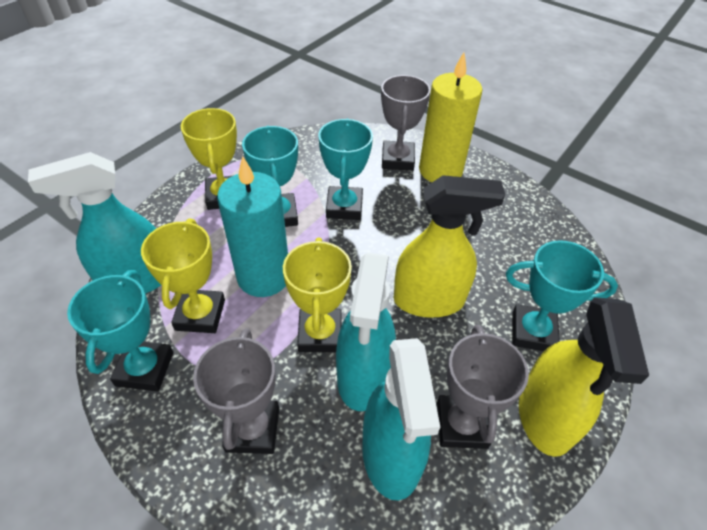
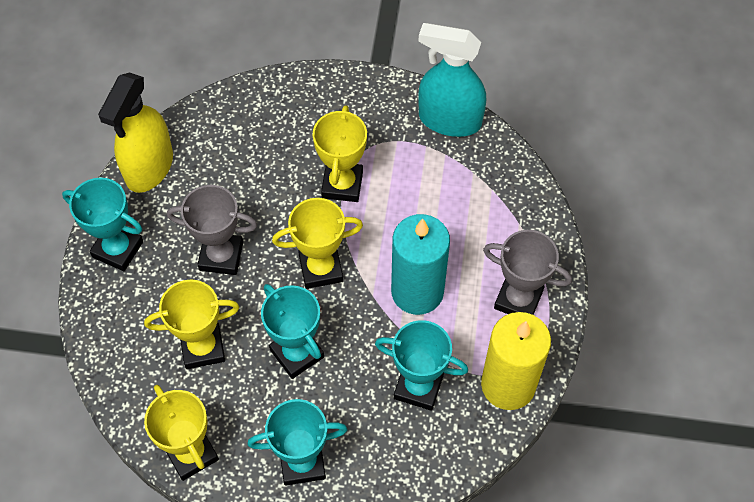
grey trophy: [193,328,279,454] [381,75,431,171] [437,325,529,449] = 3 -> [167,185,257,275] [483,230,572,315] = 2
turquoise spray bottle: [28,152,161,294] [336,253,396,411] [362,338,440,501] = 3 -> [418,23,486,137] = 1
yellow spray bottle: [393,175,505,318] [519,297,649,457] = 2 -> [98,73,173,193] = 1
yellow trophy: [141,219,225,333] [181,108,237,210] [283,237,352,352] = 3 -> [144,280,240,369] [144,385,219,481] [272,198,363,289] [313,105,367,202] = 4

